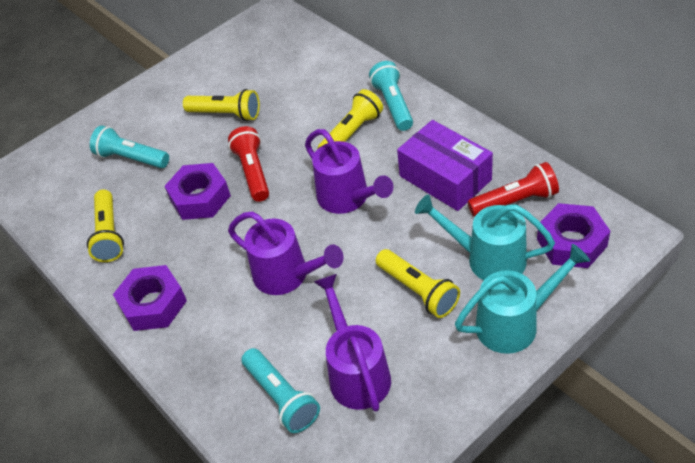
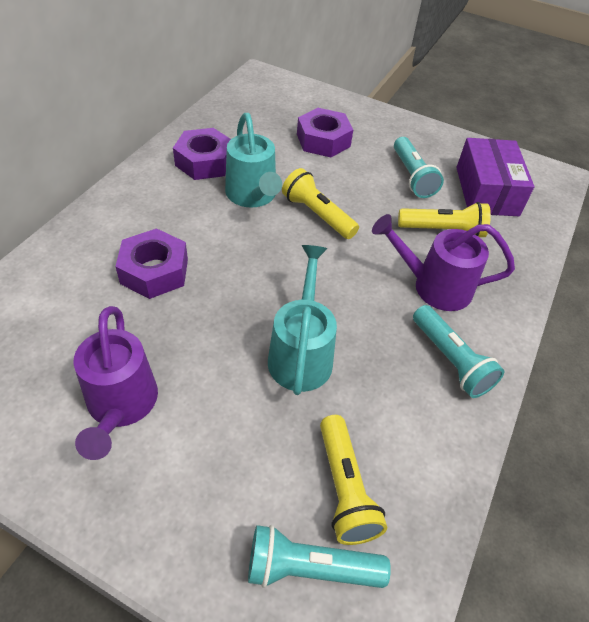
purple watering can: [228,211,344,295] [305,129,393,214] [314,274,391,412] = 3 -> [74,306,158,460] [372,214,515,311] = 2
red flashlight: [228,126,269,202] [468,162,559,217] = 2 -> none = 0
yellow flashlight: [87,190,124,262] [183,89,260,121] [317,89,383,149] [376,249,460,318] = 4 -> [282,168,359,239] [320,415,387,545] [398,202,491,237] = 3

